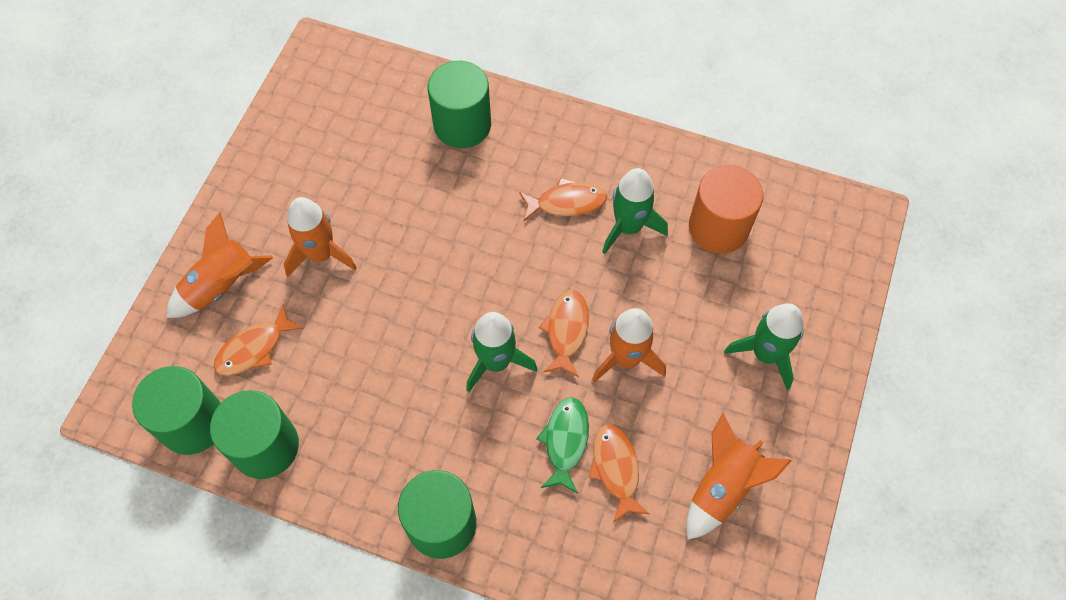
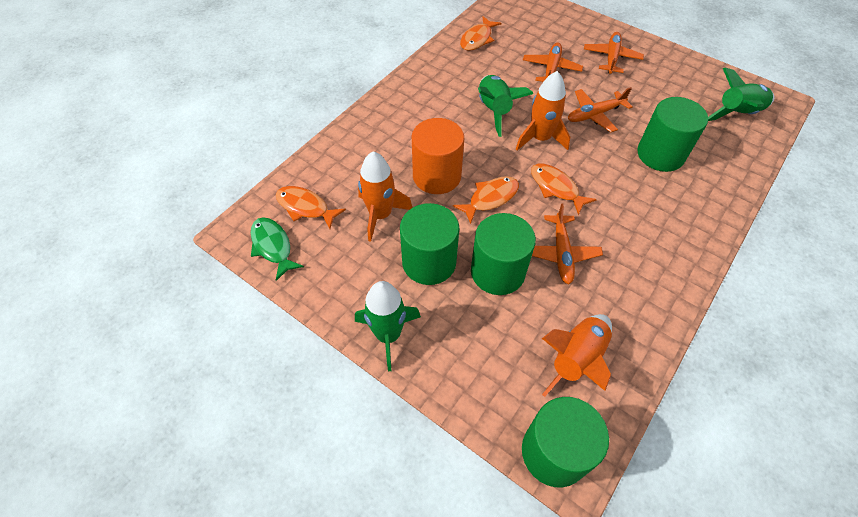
orange plane: none = 0 -> [523,43,583,82] [532,204,603,284] [568,87,633,132] [584,32,644,74] = 4
orange rocket: [167,212,273,318] [284,197,357,277] [592,308,666,383] [686,413,792,540] = 4 -> [358,151,412,242] [516,71,570,150] [542,314,612,397] = 3

